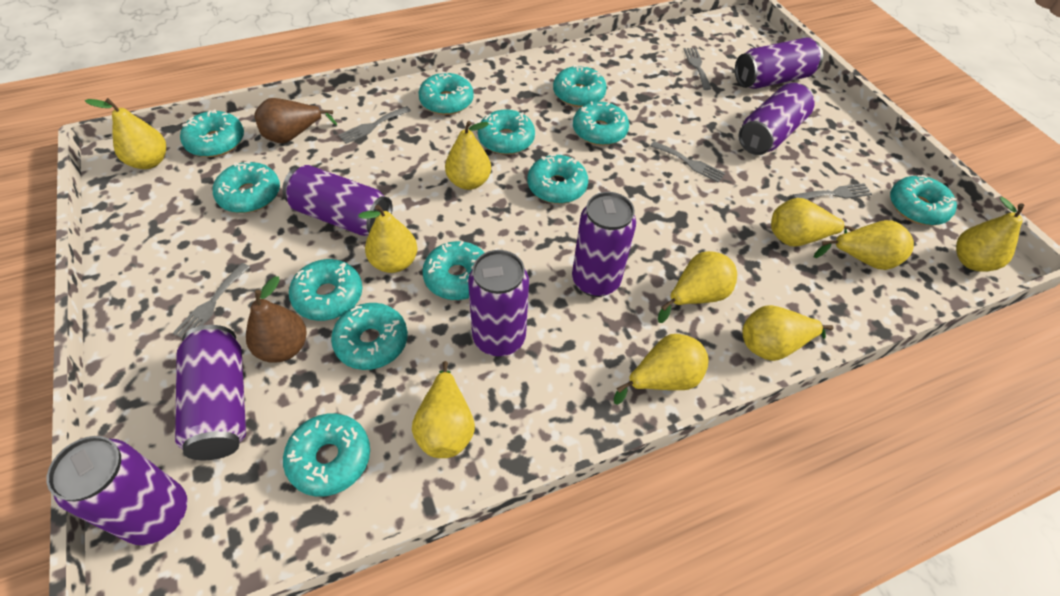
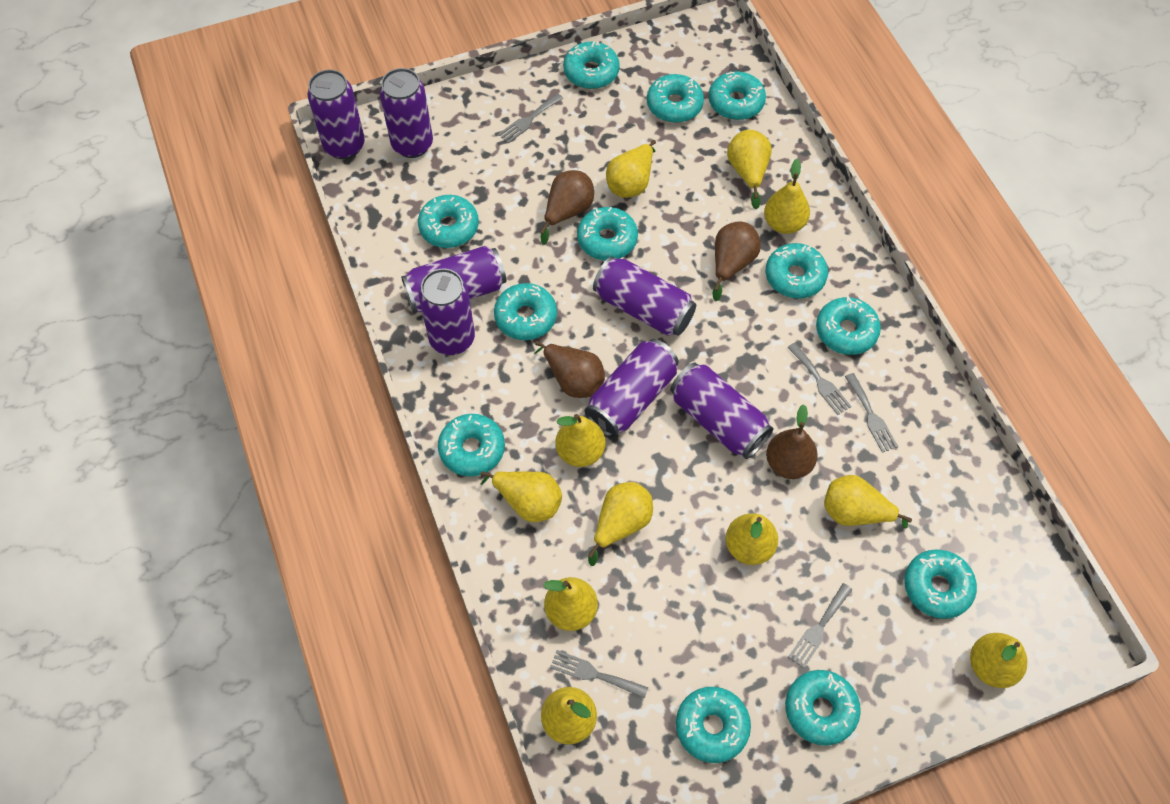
brown pear: [246,276,307,363] [255,98,337,143] = 2 -> [534,341,605,398] [540,170,594,245] [712,222,761,301] [766,404,818,479] = 4
yellow pear: [85,98,166,169] [358,205,417,273] [412,361,475,458] [445,121,491,190] [614,334,709,405] [658,251,737,323] [743,305,834,361] [771,198,855,247] [814,220,914,270] [956,197,1024,272] = 10 -> [481,471,562,522] [541,687,597,745] [543,577,598,631] [555,414,606,467] [588,482,653,566] [606,140,656,198] [726,513,778,565] [727,130,772,209] [764,159,810,234] [824,475,912,529] [970,633,1027,688] = 11

